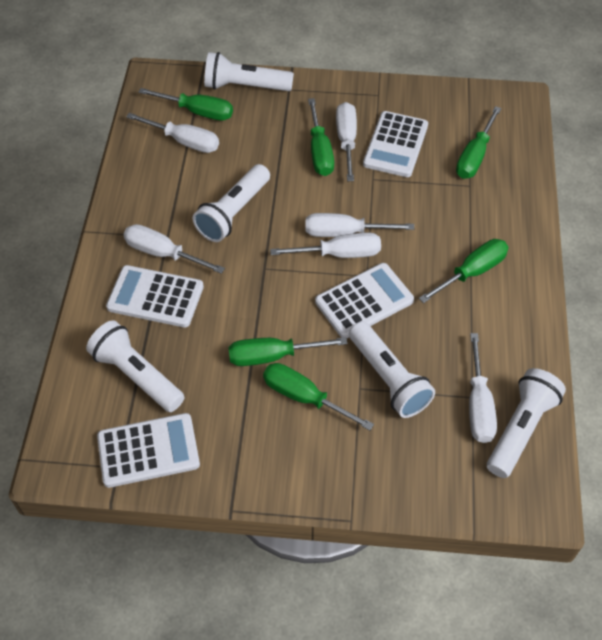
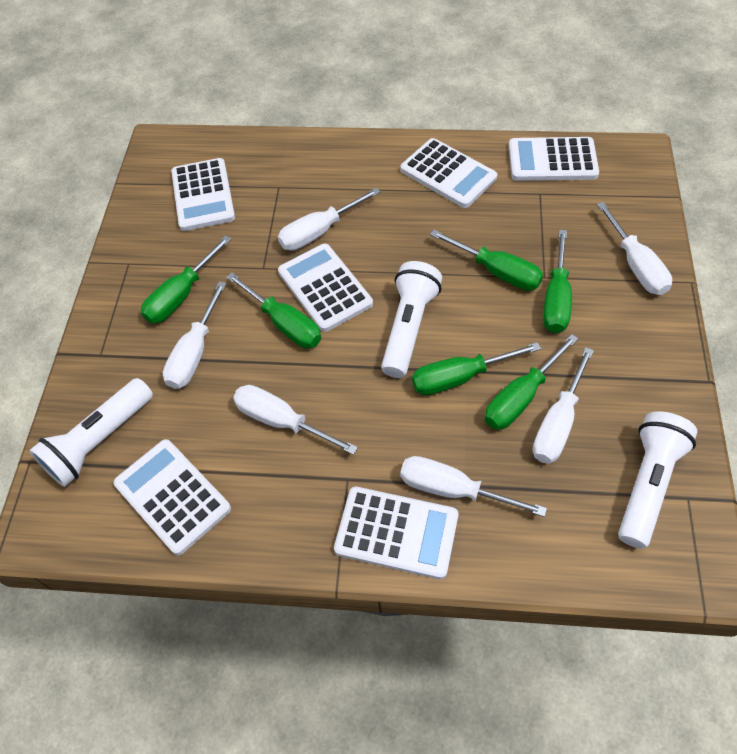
white calculator: [97,413,200,488] [106,265,204,328] [315,263,414,339] [363,111,428,177] = 4 -> [113,439,231,555] [171,158,235,231] [278,244,373,332] [334,487,458,579] [400,138,497,208] [509,137,599,181] = 6
white flashlight: [86,320,184,412] [193,164,270,242] [204,52,294,91] [349,321,435,418] [487,368,566,478] = 5 -> [29,378,153,487] [381,261,442,378] [618,411,697,549] = 3

